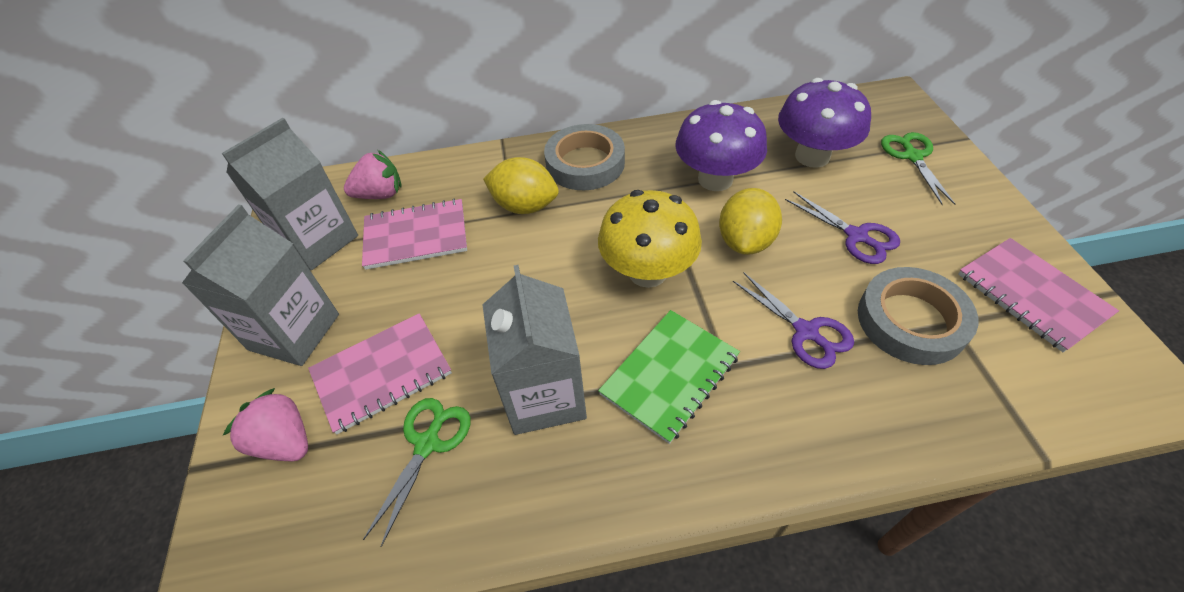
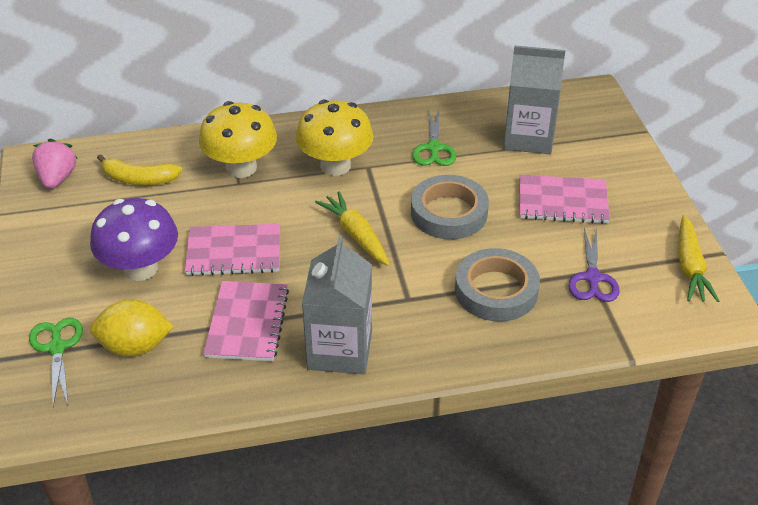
green notebook: [598,310,740,444] = 1 -> none = 0
grey carton: [182,204,339,366] [222,118,358,270] [482,265,587,435] = 3 -> [302,236,372,374] [503,45,565,154] = 2
pink strawberry: [223,388,308,461] [344,150,402,199] = 2 -> [32,139,78,189] = 1
purple mushroom: [675,100,767,191] [778,78,871,168] = 2 -> [90,198,178,281] = 1
purple scissors: [733,272,854,369] [785,191,900,264] = 2 -> [568,227,620,302] = 1
yellow banana: none = 0 -> [97,154,182,185] = 1
yellow carrot: none = 0 -> [315,191,390,266] [679,215,719,302] = 2
yellow lemon: [483,157,559,214] [719,188,782,255] = 2 -> [90,299,174,357] = 1
yellow mushroom: [598,190,702,288] = 1 -> [199,101,277,178] [296,99,373,176] = 2

